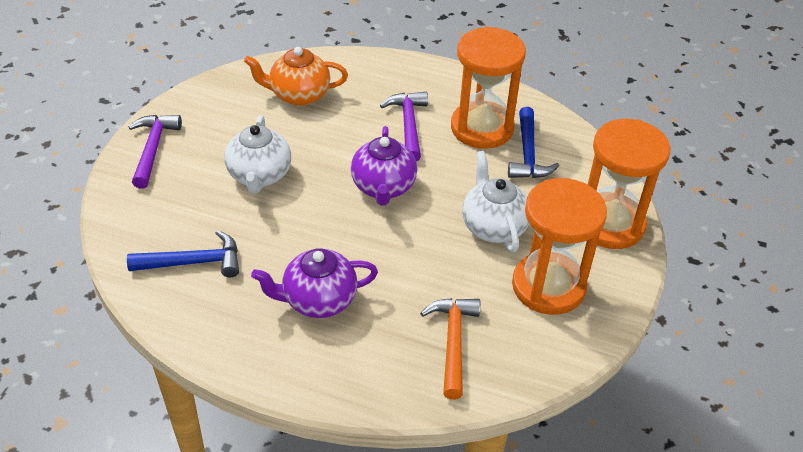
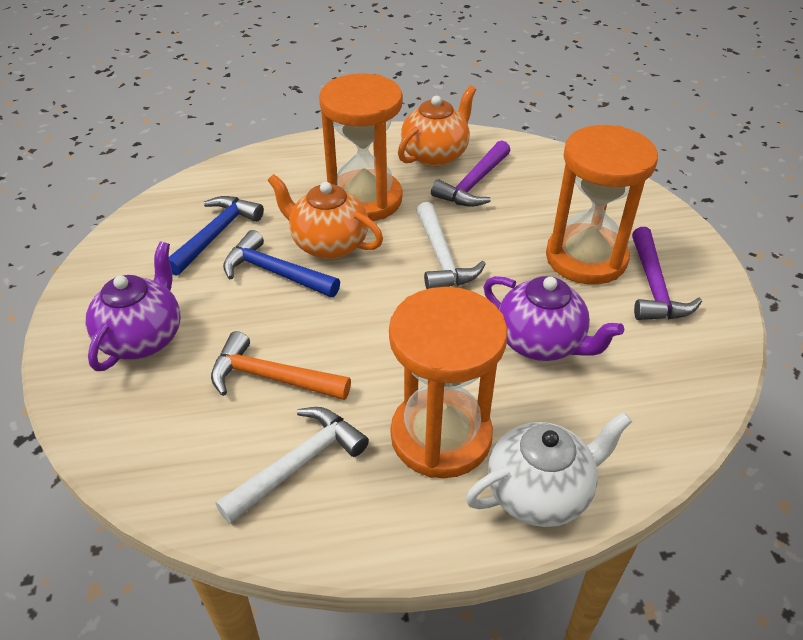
orange teapot: [244,47,348,106] = 1 -> [267,174,383,259] [398,85,476,167] = 2
white hammer: none = 0 -> [216,407,369,524] [416,202,486,289] = 2
white teapot: [225,115,291,193] [462,151,530,252] = 2 -> [466,412,632,527] = 1

